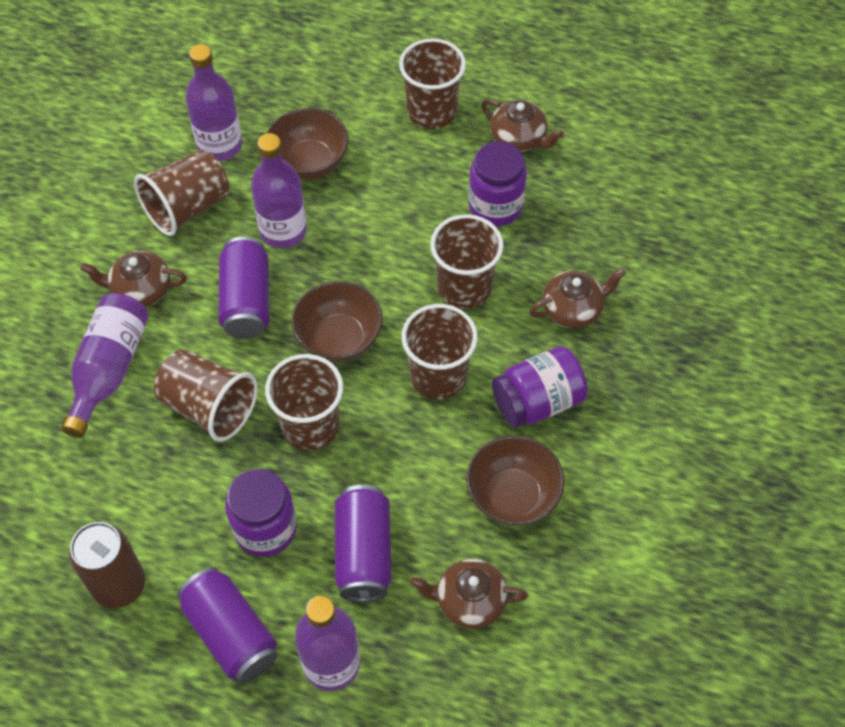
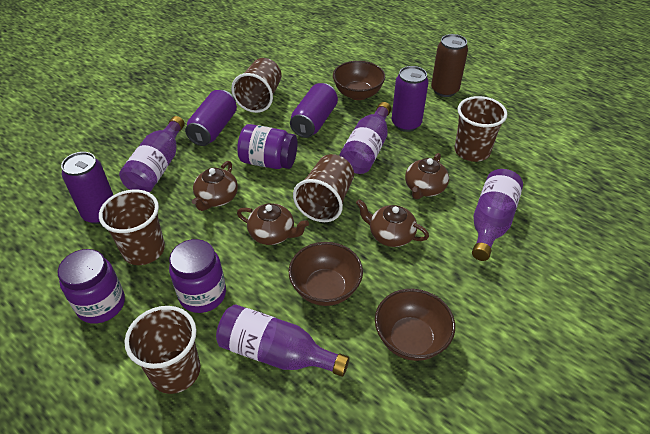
brown cup: [134,150,229,236] [154,349,258,442] [265,354,343,451] [399,38,466,129] [401,304,478,400] [430,214,504,309] = 6 -> [99,190,165,265] [125,306,201,394] [231,58,282,113] [293,154,354,222] [454,96,507,162] = 5
purple can: [177,567,278,683] [218,237,270,339] [335,485,391,602] = 3 -> [61,152,113,224] [185,90,237,146] [290,83,338,138] [392,66,429,132] = 4

